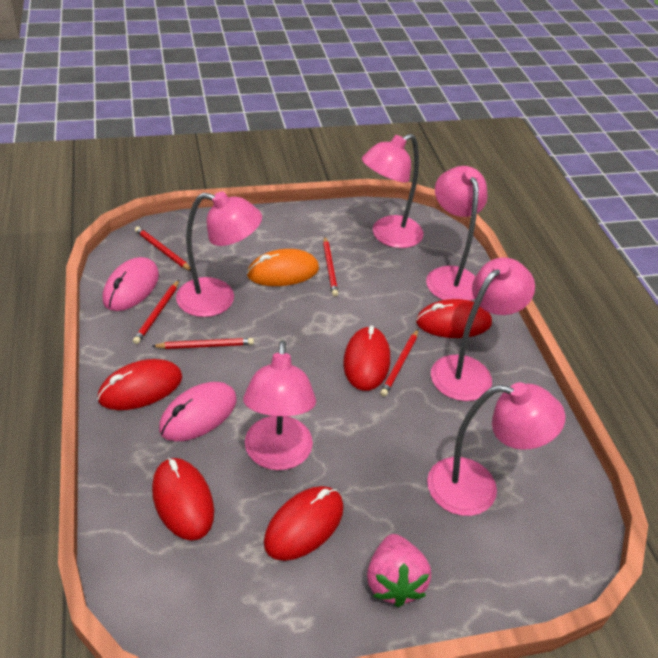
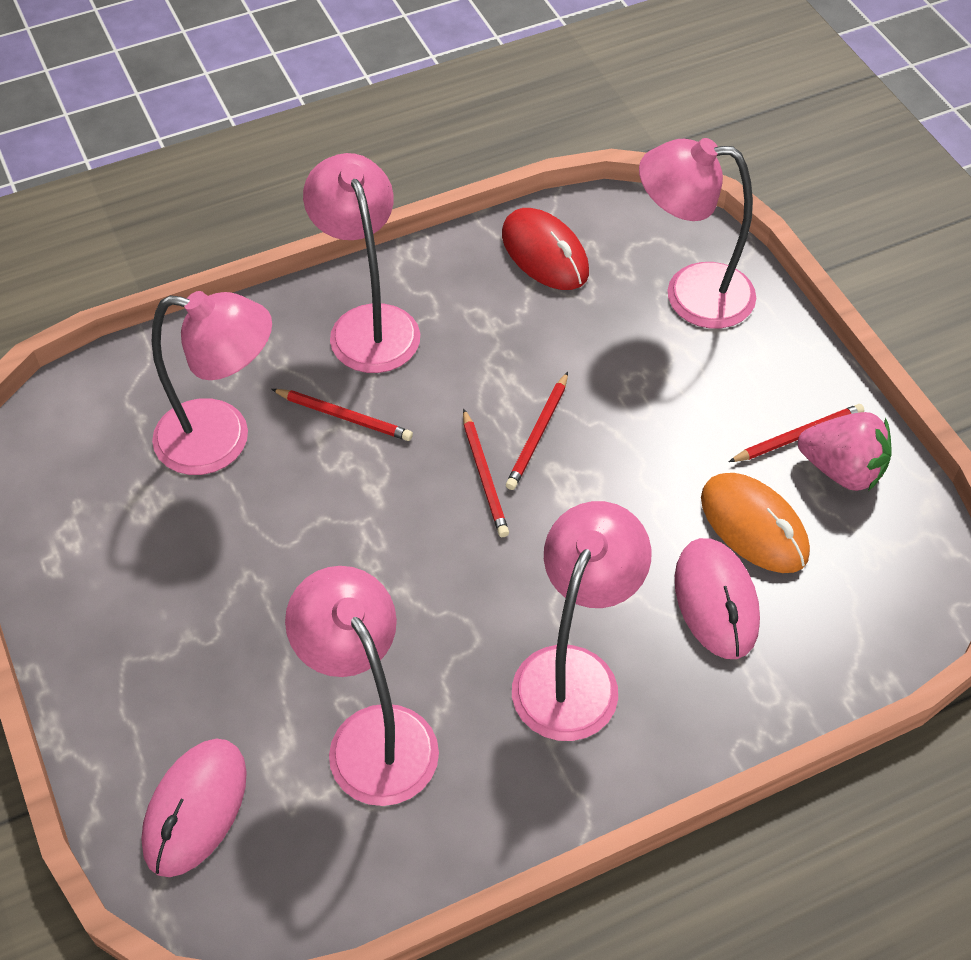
pink lamp: [176,192,262,317] [243,340,316,470] [362,134,424,248] [426,166,488,301] [427,382,565,516] [431,257,535,401] = 6 -> [152,291,272,475] [285,566,439,806] [303,153,420,373] [512,501,652,741] [639,138,756,329] = 5
red mouse: [97,359,182,410] [152,458,214,541] [264,486,344,561] [343,325,390,391] [416,299,492,338] = 5 -> [502,208,589,290] = 1
red pencil: [133,280,179,344] [135,227,191,271] [152,338,254,349] [323,237,338,296] [380,329,418,396] = 5 -> [272,389,413,441] [463,409,509,537] [506,372,568,490] [729,404,864,462] = 4

